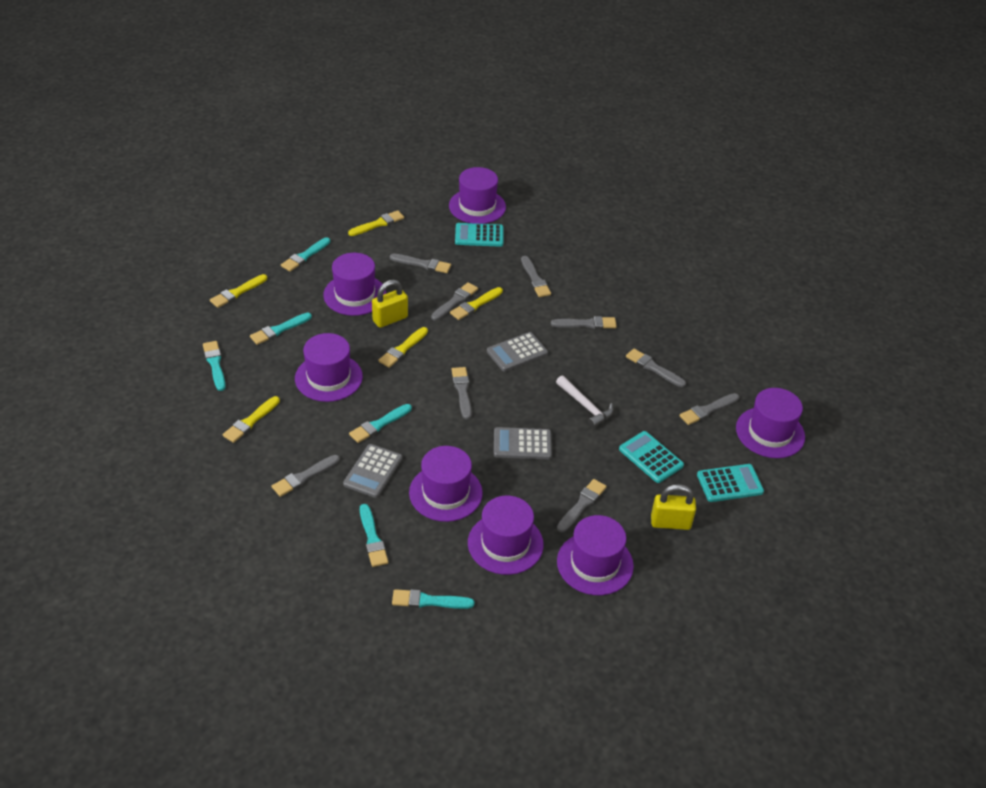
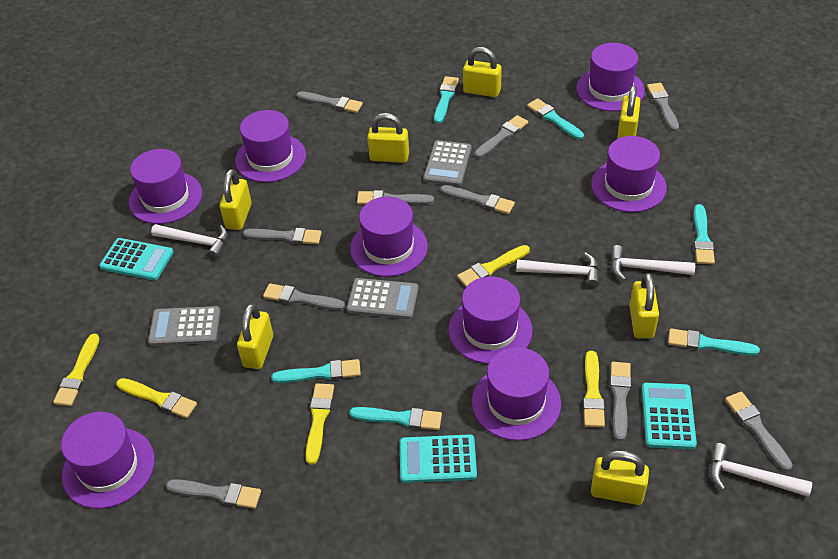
grey brush: [272,455,340,497] [390,254,451,273] [431,282,478,321] [451,367,472,419] [521,256,551,297] [551,316,617,329] [557,479,607,532] [626,349,686,387] [680,393,739,425] = 9 -> [166,479,261,509] [243,228,322,244] [263,283,345,310] [296,91,363,113] [357,190,434,205] [440,185,515,214] [474,115,528,158] [610,362,631,441] [647,83,679,131] [725,391,793,471] = 10
purple hat: [295,333,363,402] [323,253,386,316] [409,446,483,522] [449,167,506,224] [468,496,544,575] [557,515,634,595] [736,388,805,458] = 7 -> [61,412,155,509] [129,149,202,224] [235,110,306,182] [350,197,428,277] [448,276,533,364] [472,347,561,441] [576,43,645,111] [591,136,667,212] = 8
white hammer: [556,376,614,428] = 1 -> [151,224,228,259] [516,252,600,288] [611,245,695,281] [710,443,812,497] = 4
yellow padlock: [372,280,408,328] [651,484,696,530] = 2 -> [220,169,252,230] [237,303,273,369] [367,113,409,163] [463,47,502,97] [591,450,649,505] [617,85,640,139] [629,273,659,338] = 7

